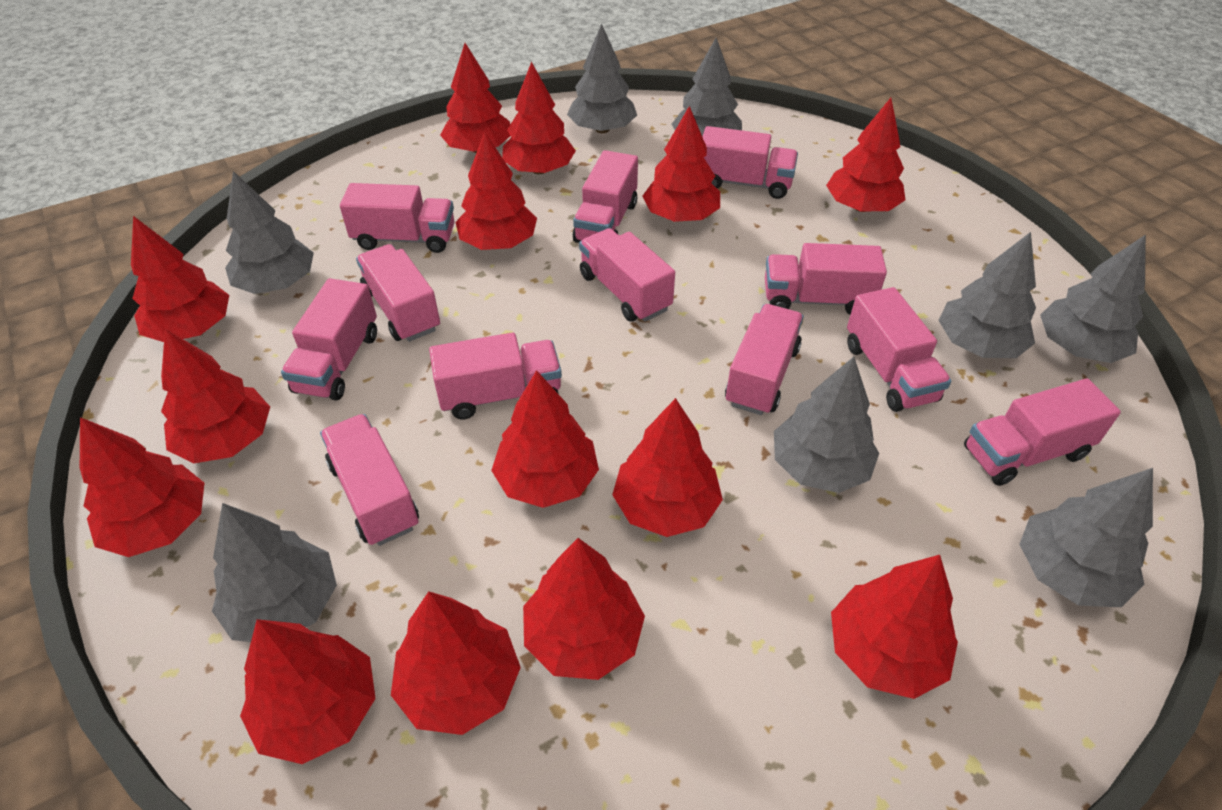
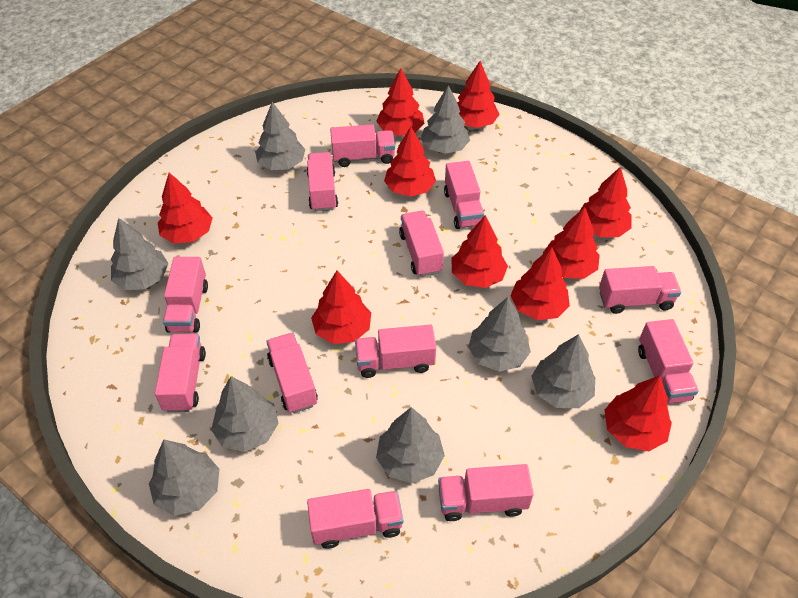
red tree: [80,417,204,557] [131,216,229,342] [161,329,270,464] [240,619,376,764] [391,592,521,735] [440,43,511,153] [456,132,537,250] [491,370,599,508] [502,62,576,174] [523,538,645,680] [612,398,723,537] [642,106,720,222] [826,98,905,212] [831,555,958,699] = 14 -> [158,172,213,243] [311,271,371,344] [376,68,425,136] [384,127,436,197] [451,215,508,288] [457,61,500,128] [510,247,570,320] [543,207,600,279] [580,167,632,237] [604,376,672,451] = 10

